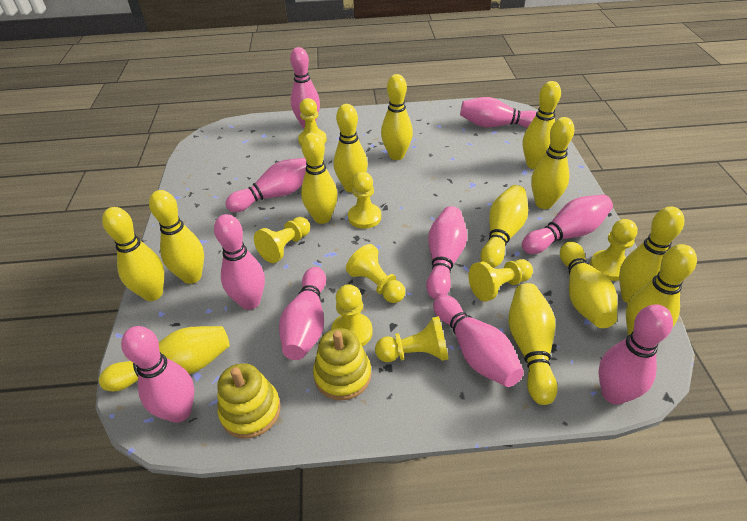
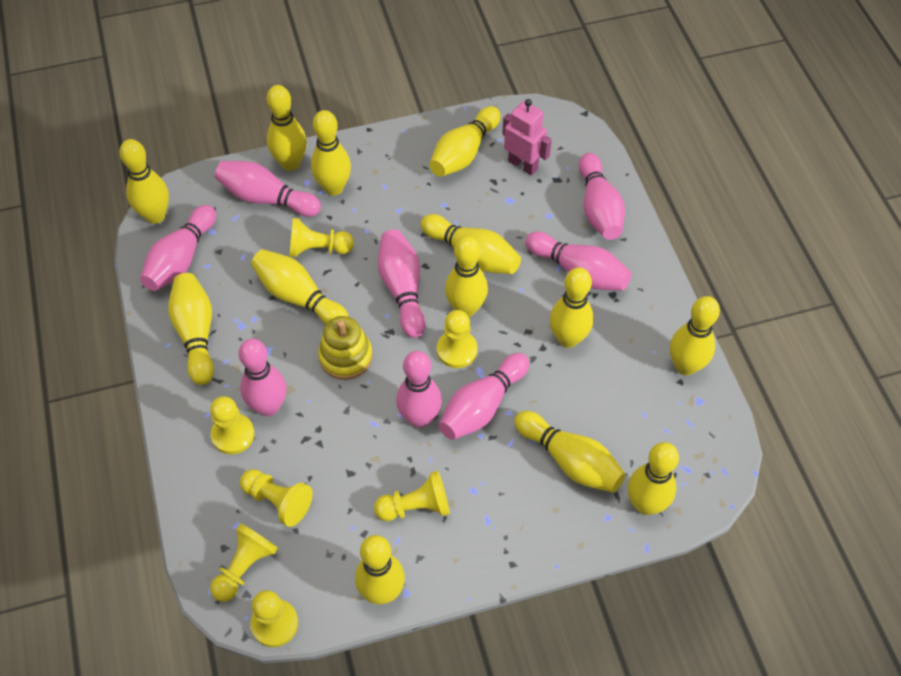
pink bowling pin: [121,326,194,423] [214,214,265,310] [225,158,307,212] [279,267,326,360] [290,47,320,128] [426,206,467,299] [433,295,524,387] [460,97,536,128] [522,194,613,254] [598,304,673,405] = 10 -> [140,205,216,291] [215,161,321,217] [239,339,286,416] [378,229,426,338] [396,351,442,428] [439,353,529,440] [525,231,632,291] [579,153,625,240] = 8
pink robot: none = 0 -> [502,99,552,175] = 1
yellow pawn: [254,217,310,263] [298,98,327,145] [331,284,373,347] [346,244,405,303] [348,172,381,229] [375,316,449,362] [469,259,533,302] [590,219,638,281] = 8 -> [210,396,255,454] [210,523,278,602] [240,469,313,527] [251,590,298,647] [289,218,354,257] [374,471,450,521] [437,310,477,368] = 7
yellow stacking toy: [218,363,281,439] [313,328,371,401] = 2 -> [318,316,373,380] = 1

